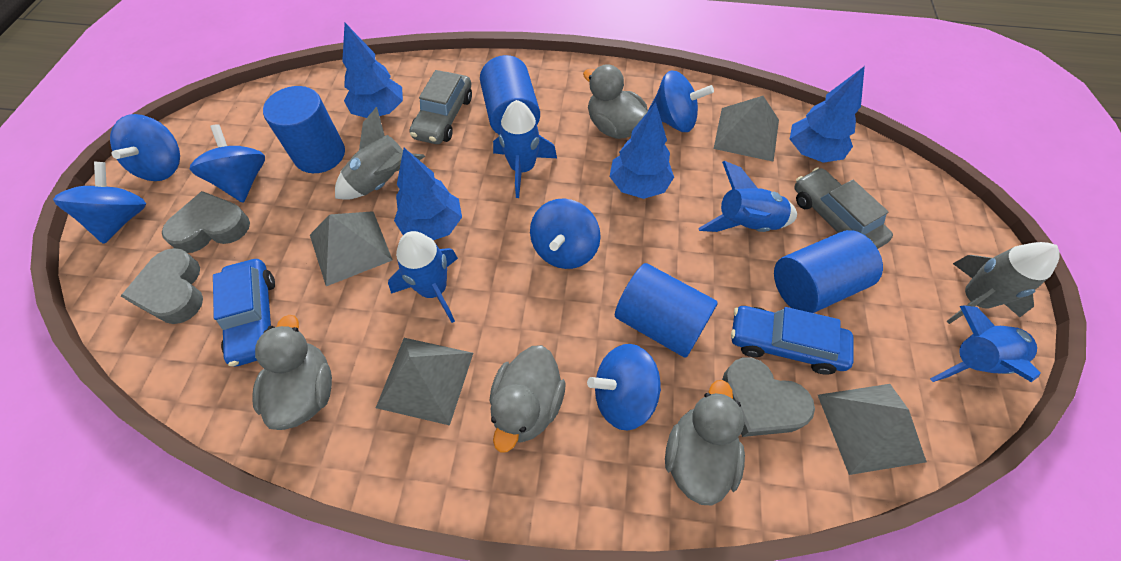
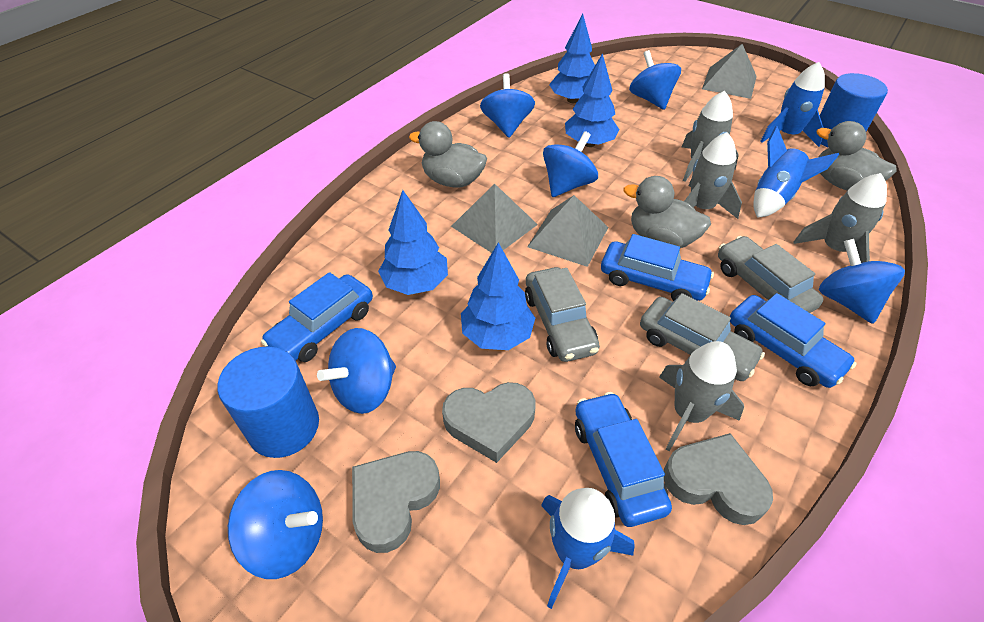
blue car: [213,259,275,366] [731,306,854,375] = 2 -> [261,272,373,362] [575,392,672,527] [601,234,714,301] [730,293,857,388] = 4
blue cylinder: [263,86,345,173] [480,55,540,134] [615,263,718,358] [774,230,883,313] = 4 -> [218,346,319,458] [820,73,888,148] = 2
blue rocket: [388,231,458,323] [493,100,557,198] [698,161,797,232] [930,306,1041,382] = 4 -> [541,488,635,609] [753,126,839,218] [760,62,825,147] = 3
grey car: [410,70,472,144] [794,167,893,249] = 2 -> [525,267,600,362] [640,293,765,381] [718,236,823,313] = 3
grey duck: [252,315,332,430] [489,345,566,452] [583,64,648,139] [665,380,745,506] = 4 -> [409,121,487,187] [623,176,711,248] [817,121,897,191] = 3
grey pyramid: [310,211,392,286] [376,338,473,426] [714,96,779,162] [818,384,927,475] = 4 -> [451,184,538,253] [527,195,608,267] [702,44,757,99] = 3
grey rocket: [335,107,425,200] [946,242,1060,324] = 2 -> [659,341,744,452] [682,91,739,182] [684,132,742,219] [794,173,887,263] = 4

